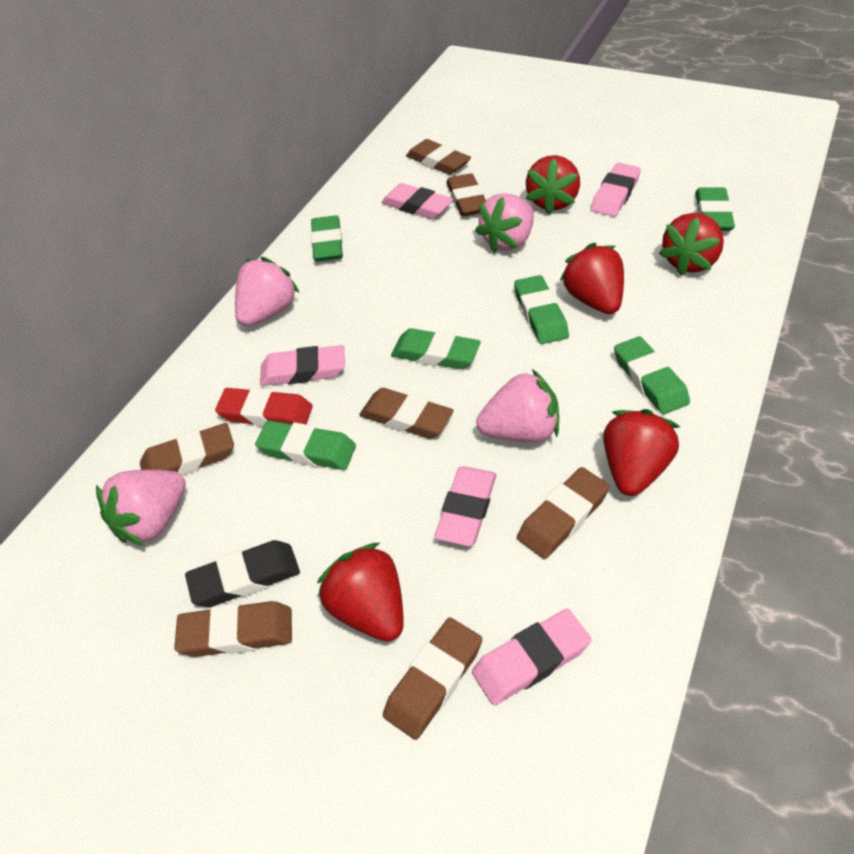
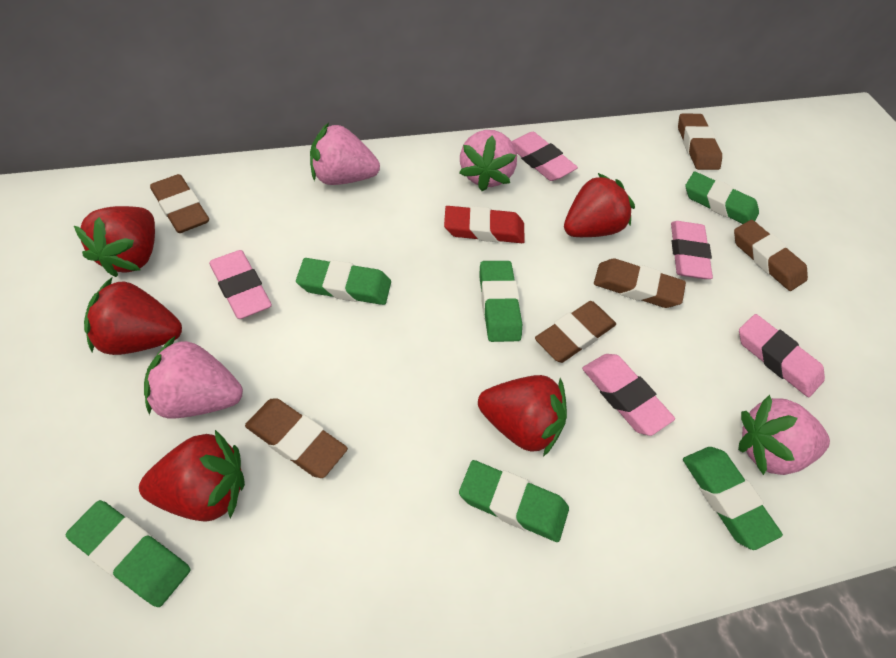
black eraser: [185,540,300,607] = 1 -> none = 0
brown eraser: [140,423,234,475] [174,601,292,657] [359,388,454,439] [383,617,482,740] [406,139,471,175] [446,173,486,217] [517,467,610,559] = 7 -> [150,174,209,233] [245,398,348,478] [535,301,616,363] [594,258,686,308] [678,113,722,170] [734,220,808,291] = 6

